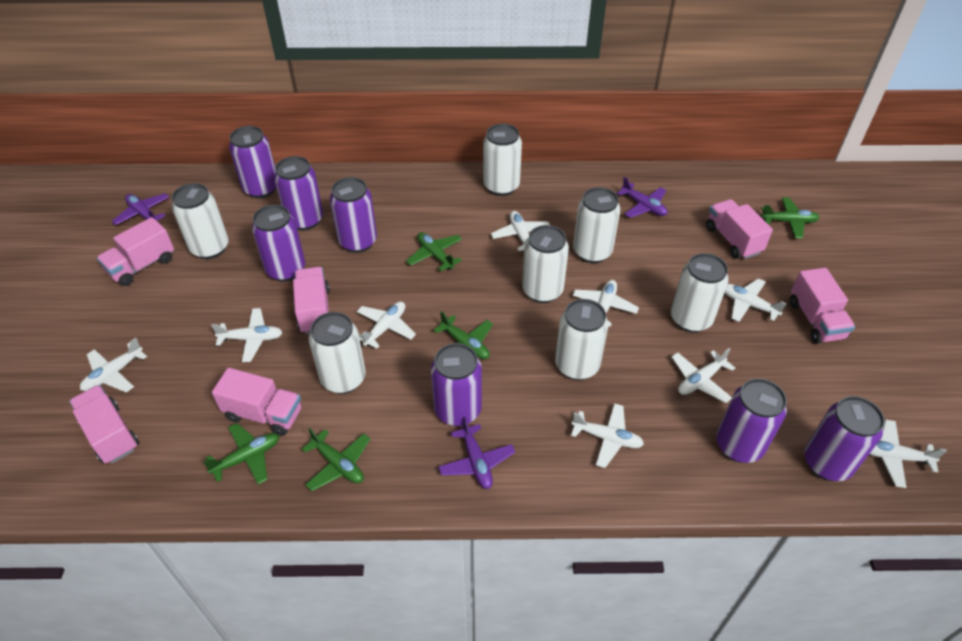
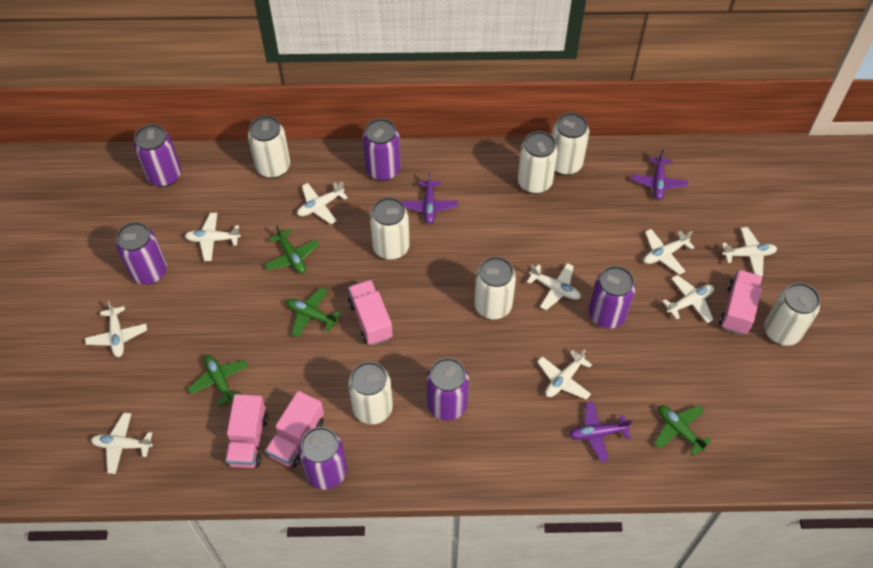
green plane: [203,423,280,485] [302,428,370,491] [406,232,462,271] [433,311,493,359] [761,197,820,238] = 5 -> [188,355,248,406] [264,225,319,274] [286,287,341,337] [654,405,711,456] = 4
pink truck: [69,385,139,464] [97,217,174,286] [212,368,302,436] [293,267,330,334] [706,199,773,259] [790,268,855,344] = 6 -> [225,394,268,468] [265,391,324,468] [348,280,393,345] [719,270,762,335] = 4
purple can: [229,126,276,198] [252,205,305,282] [274,156,323,231] [330,177,377,253] [431,343,482,426] [716,378,787,463] [804,396,885,481] = 7 -> [116,222,167,285] [134,124,181,187] [299,427,347,490] [362,118,401,181] [426,358,469,421] [589,266,636,329] = 6

